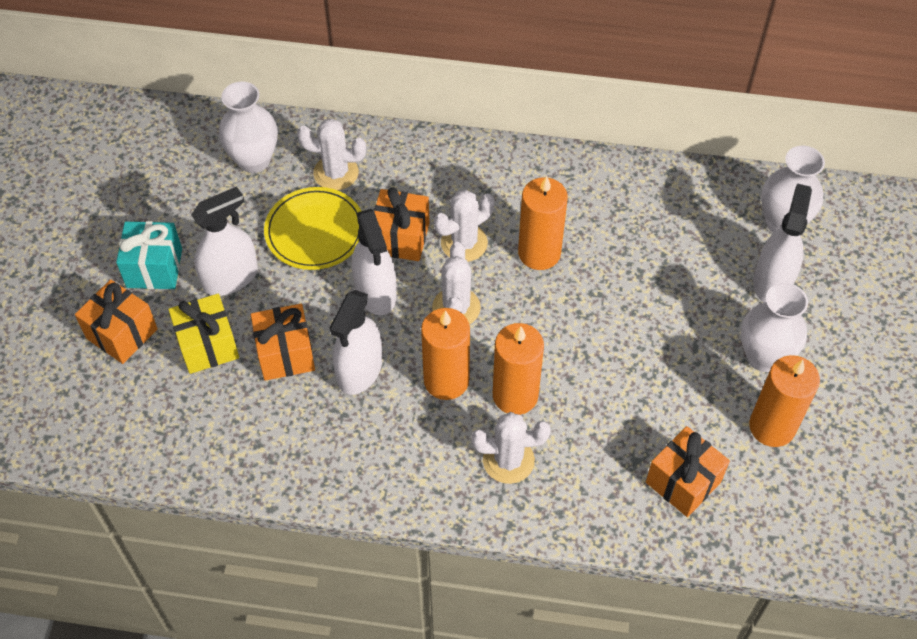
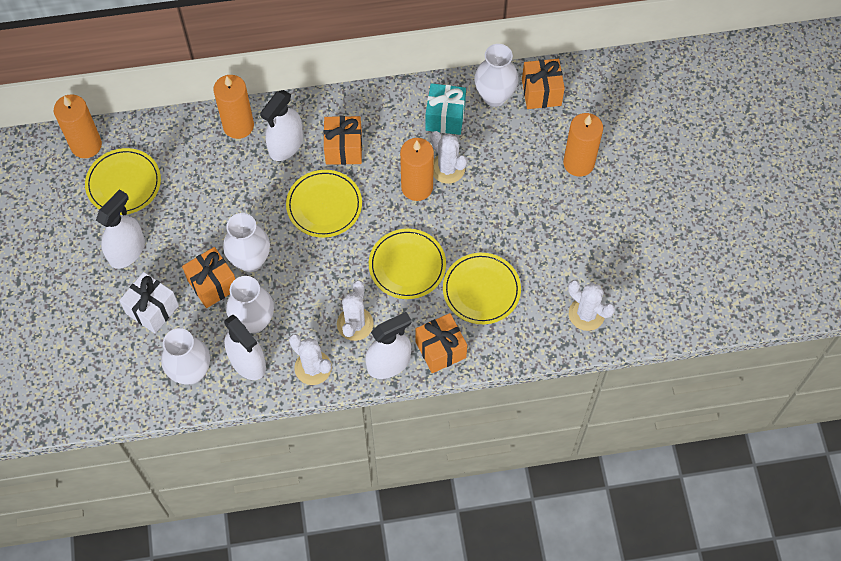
white gift: none = 0 -> [119,272,179,333] = 1
white vase: [219,82,278,173] [741,283,808,372] [761,146,825,233] = 3 -> [161,328,210,385] [223,213,270,272] [226,276,274,333] [474,44,519,107] = 4
yellow gift: [168,293,239,374] = 1 -> none = 0
yellow plate: [264,187,361,270] = 1 -> [85,148,161,215] [286,170,362,238] [369,229,446,299] [443,253,521,324] = 4

